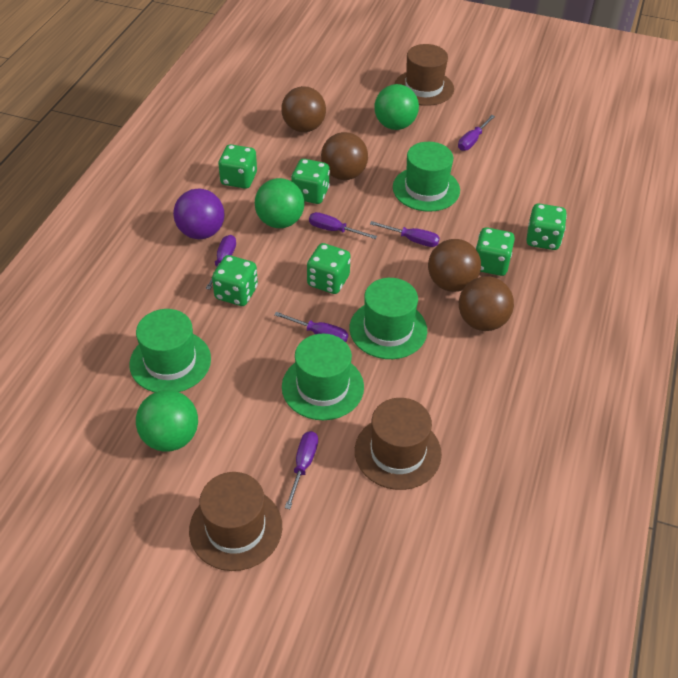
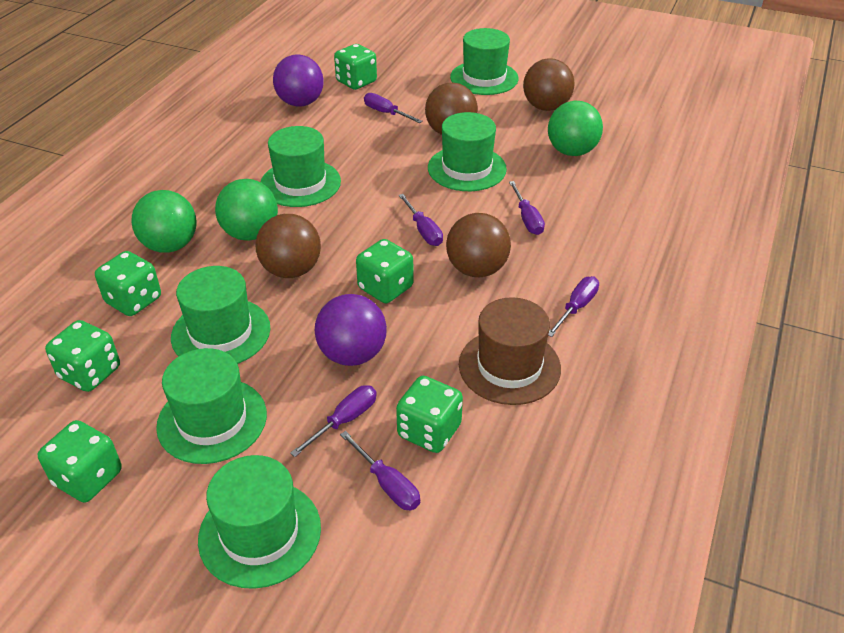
brown hat: [189,472,282,571] [355,398,442,490] [394,44,454,106] = 3 -> [459,297,561,405] = 1
green hat: [129,309,211,392] [282,334,364,420] [349,278,427,359] [393,142,460,212] = 4 -> [156,348,267,464] [171,266,270,364] [198,455,321,589] [261,126,341,207] [428,112,507,191] [450,28,519,95] = 6
purple ball: [173,188,224,239] = 1 -> [273,55,324,107] [315,294,387,366] = 2

